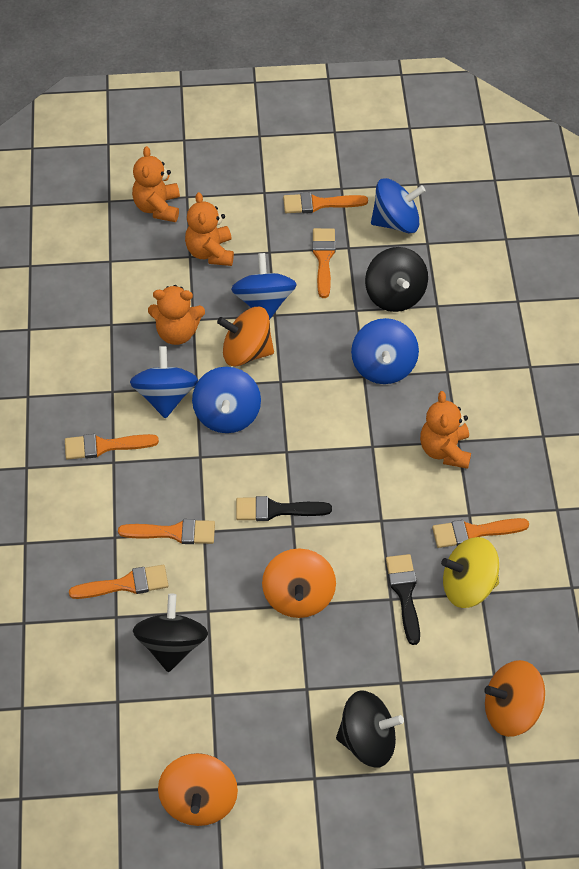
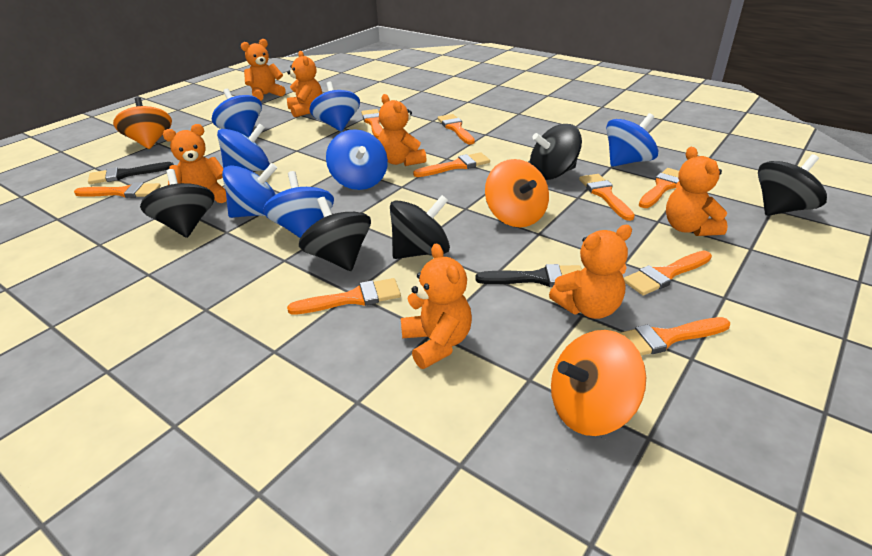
black spinning top: [133,593,208,672] [336,691,404,767] [365,247,428,312] = 3 -> [140,169,214,238] [299,197,371,271] [390,195,450,259] [530,124,582,180] [758,154,827,216] = 5
blue spinning top: [130,346,198,419] [192,367,261,433] [231,253,297,320] [351,318,419,384] [371,178,426,233] = 5 -> [212,89,262,137] [217,123,270,171] [222,163,277,218] [263,171,334,238] [309,82,360,132] [326,129,388,190] [606,113,658,167] = 7
orange brush: [65,434,159,460] [69,565,168,599] [118,519,215,544] [283,193,368,213] [312,228,336,298] [432,518,529,548] = 6 -> [74,182,161,198] [287,278,401,315] [361,109,383,139] [413,152,490,177] [438,114,475,145] [579,174,635,221] [619,317,730,356] [624,251,712,295] [639,168,679,208] = 9
orange spinning top: [158,753,238,826] [217,307,274,366] [262,548,336,618] [484,660,545,737] = 4 -> [113,97,172,149] [485,159,549,227] [551,330,646,436] = 3
orange teddy bear: [132,146,180,222] [148,285,205,345] [185,192,234,266] [420,391,471,469] = 4 -> [163,124,227,203] [241,39,286,101] [287,51,323,117] [378,94,427,166] [401,243,472,369] [549,225,632,319] [666,147,728,236] = 7
yellow spinning top: [441,537,499,608] = 1 -> none = 0

